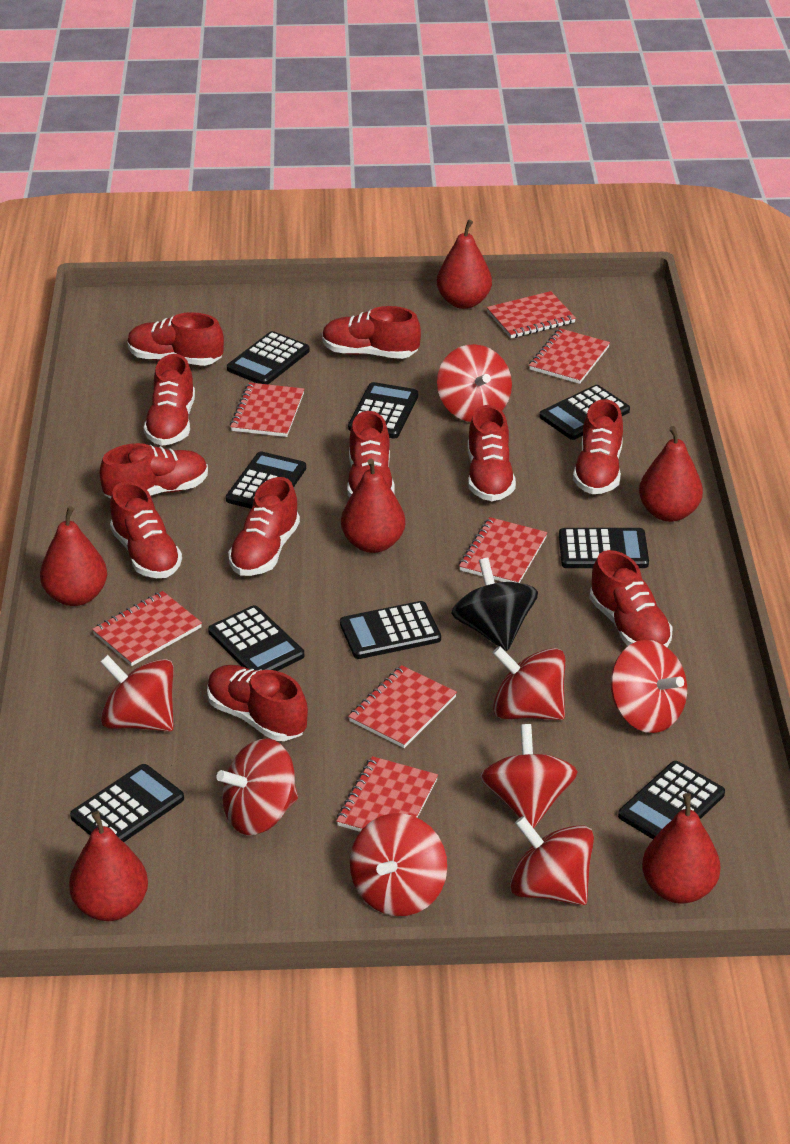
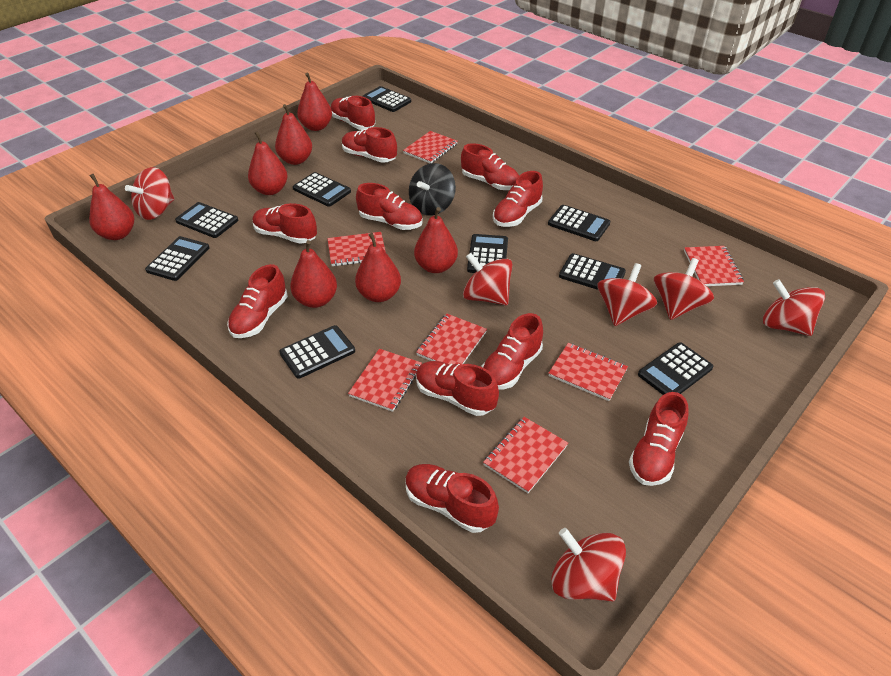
red pear: [40,506,107,606] [69,811,148,921] [341,458,405,553] [437,220,492,309] [639,426,703,522] [642,793,721,904] = 6 -> [89,174,134,240] [248,131,287,195] [275,104,312,165] [290,240,337,308] [297,73,332,131] [355,233,401,302] [414,207,458,273] = 7
red spinning top: [100,655,174,732] [216,738,298,835] [350,813,447,916] [437,344,512,422] [480,724,578,828] [493,646,565,720] [510,816,594,905] [611,640,687,733] = 8 -> [125,167,174,220] [463,253,513,305] [551,528,626,602] [598,263,657,326] [654,258,714,320] [763,279,825,336] = 6

